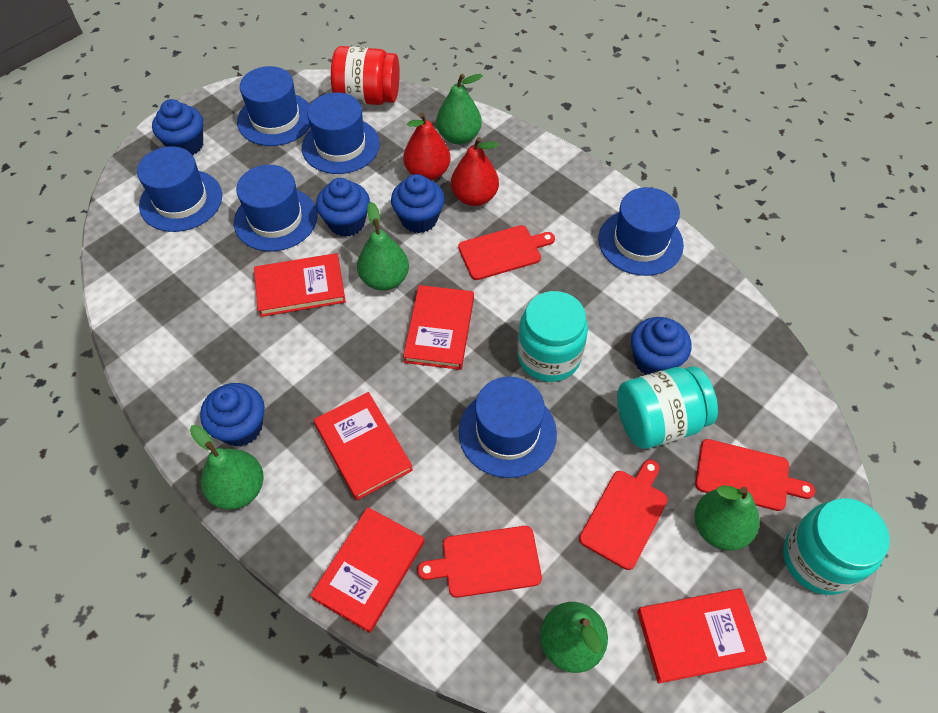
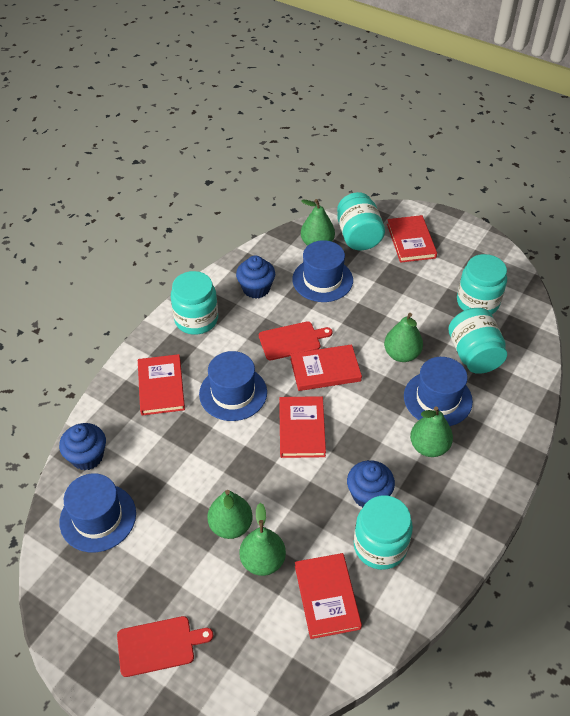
blue cupcake: [152,99,203,155] [200,383,265,447] [316,178,370,237] [391,174,445,233] [631,317,691,375] = 5 -> [59,423,106,470] [236,255,275,299] [347,460,395,508] = 3
blue hat: [137,146,222,232] [234,165,317,251] [237,66,310,146] [302,92,380,174] [459,376,557,478] [598,187,684,276] = 6 -> [59,473,136,552] [199,351,267,421] [292,240,353,302] [404,357,473,426] = 4
red cutting board: [417,526,542,598] [458,225,555,280] [579,460,668,570] [695,439,815,511] = 4 -> [117,616,213,677] [259,322,333,360] = 2
red jar: [331,46,400,105] = 1 -> none = 0
red pear: [403,112,450,180] [451,137,499,206] = 2 -> none = 0
turquoise jar: [517,291,588,382] [617,366,718,449] [783,498,890,595] = 3 -> [171,271,218,335] [337,192,385,250] [354,496,413,570] [448,308,507,374] [457,254,507,314] = 5

